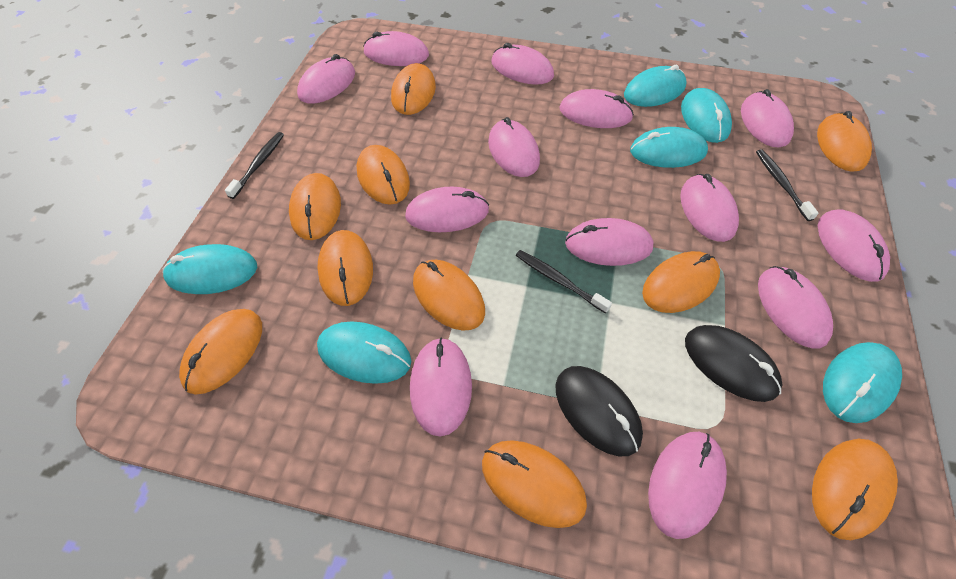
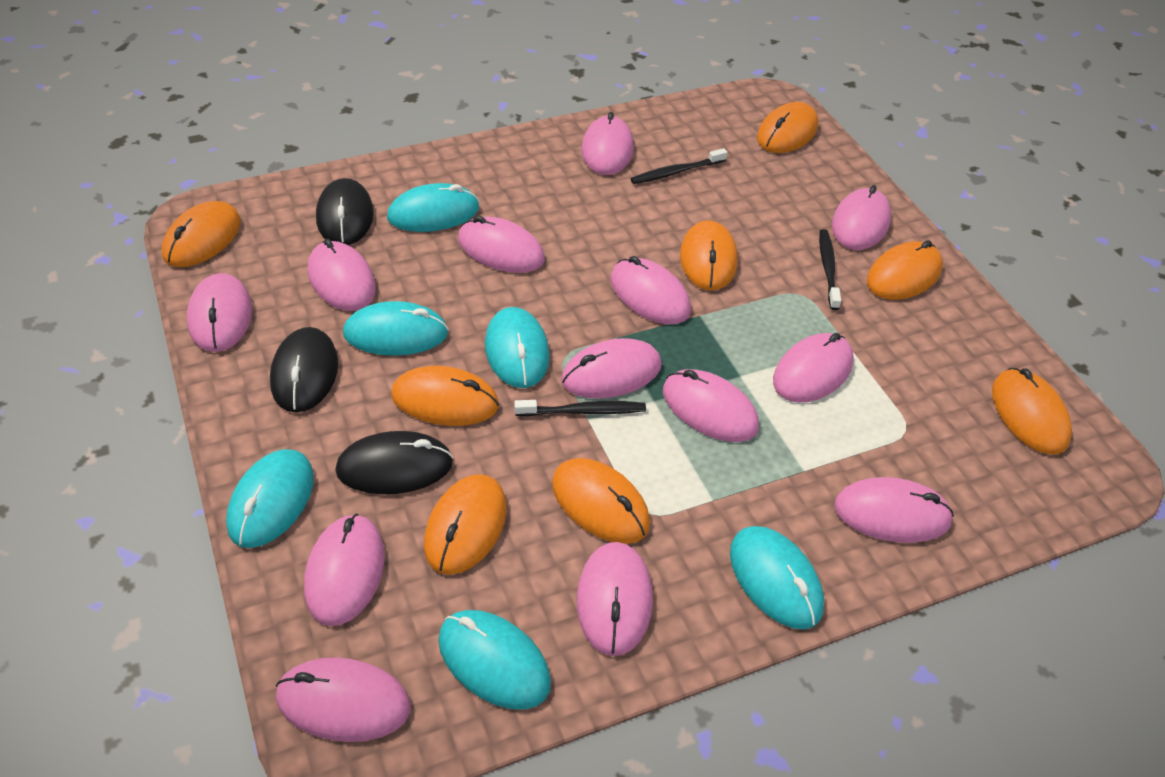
black mouse: [555,366,643,456] [685,325,782,402] = 2 -> [270,327,338,412] [316,178,374,245] [335,431,453,494] = 3
orange mouse: [179,309,262,395] [289,173,341,240] [317,230,373,306] [357,145,410,205] [391,63,436,115] [413,260,485,331] [482,440,587,528] [642,251,720,313] [812,439,898,540] [817,111,872,172] = 10 -> [162,201,241,267] [391,366,499,426] [424,474,507,575] [552,458,650,544] [680,220,738,291] [757,102,818,153] [867,240,943,300] [992,368,1072,454] = 8

